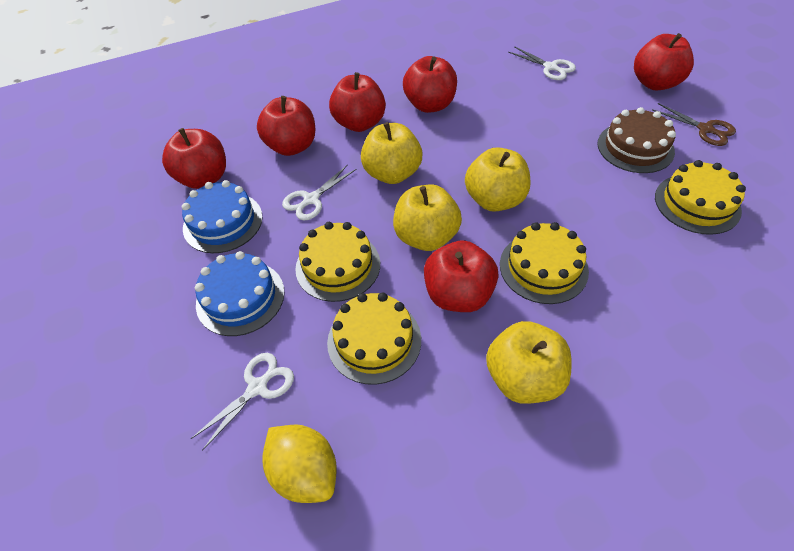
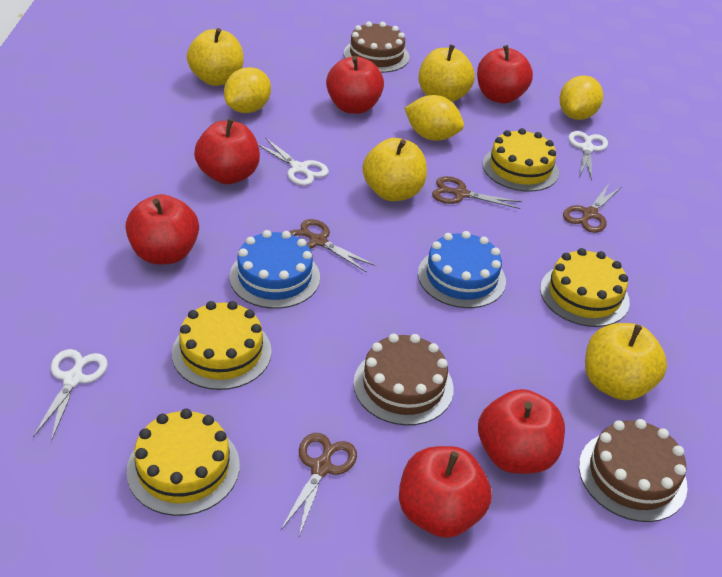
brown cake: [597,107,676,173] = 1 -> [344,22,409,73] [353,334,454,426] [579,419,688,522] = 3
brown scissors: [652,103,736,146] = 1 -> [280,433,357,536] [289,219,375,273] [432,176,522,209] [563,184,621,233] = 4
yellow lemon: [263,424,337,503] = 1 -> [224,67,271,113] [404,95,464,141] [559,75,603,120] = 3

